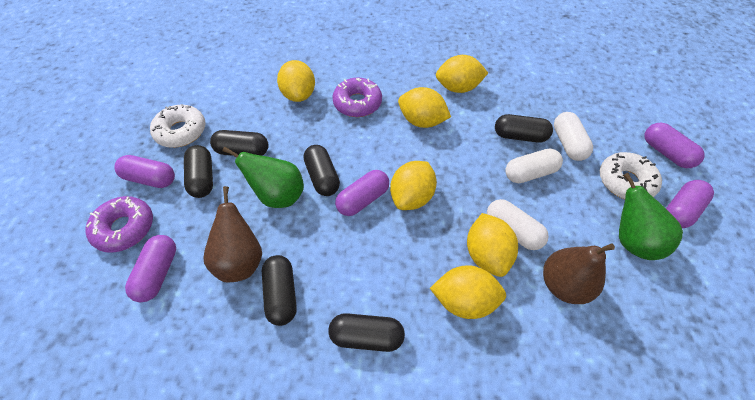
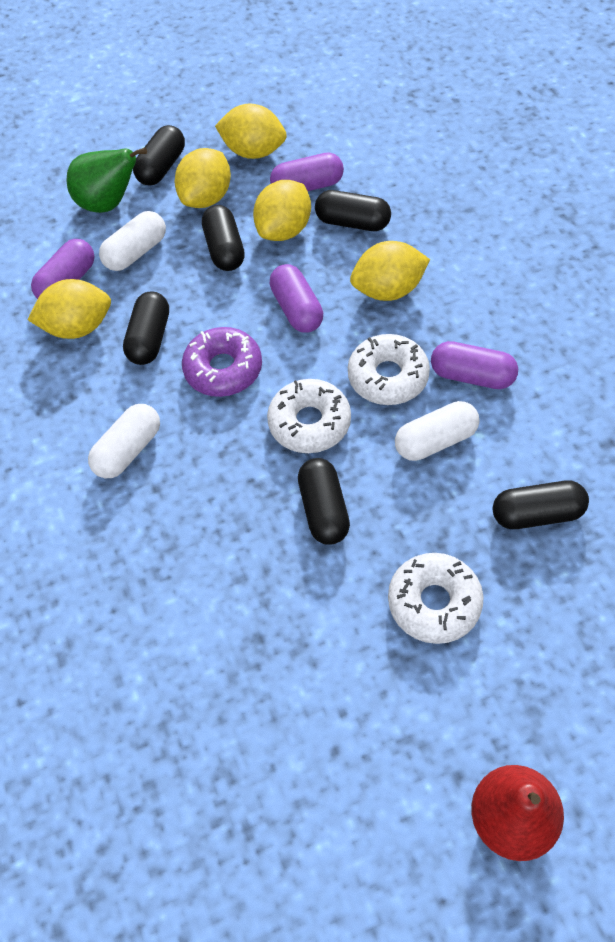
brown pear: [203,186,262,282] [543,243,615,304] = 2 -> none = 0
green pear: [223,147,304,208] [619,173,683,260] = 2 -> [66,148,147,213] = 1
purple capsule: [114,155,175,188] [125,235,176,302] [335,170,389,216] [645,123,705,168] [666,180,714,228] = 5 -> [31,239,95,299] [270,152,344,191] [270,264,323,333] [431,341,518,389] = 4
purple donut: [85,196,153,253] [332,77,382,117] = 2 -> [182,327,262,397] = 1
red pear: none = 0 -> [471,765,564,861] = 1
white donut: [150,104,206,148] [600,152,662,199] = 2 -> [267,379,351,453] [348,334,430,405] [388,553,484,644] = 3
yellow lemon: [277,60,315,102] [390,161,437,210] [398,87,451,128] [430,265,506,319] [436,55,488,93] [467,213,518,277] = 6 -> [27,279,111,339] [175,148,231,208] [215,104,287,159] [253,180,311,241] [350,241,430,301] = 5

